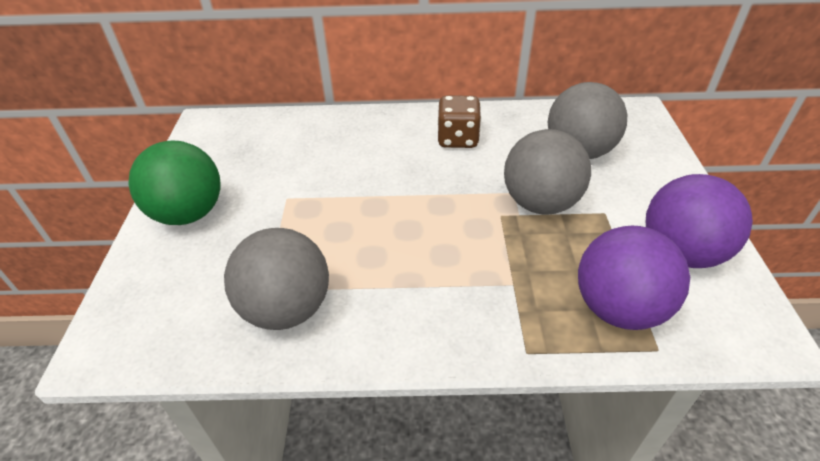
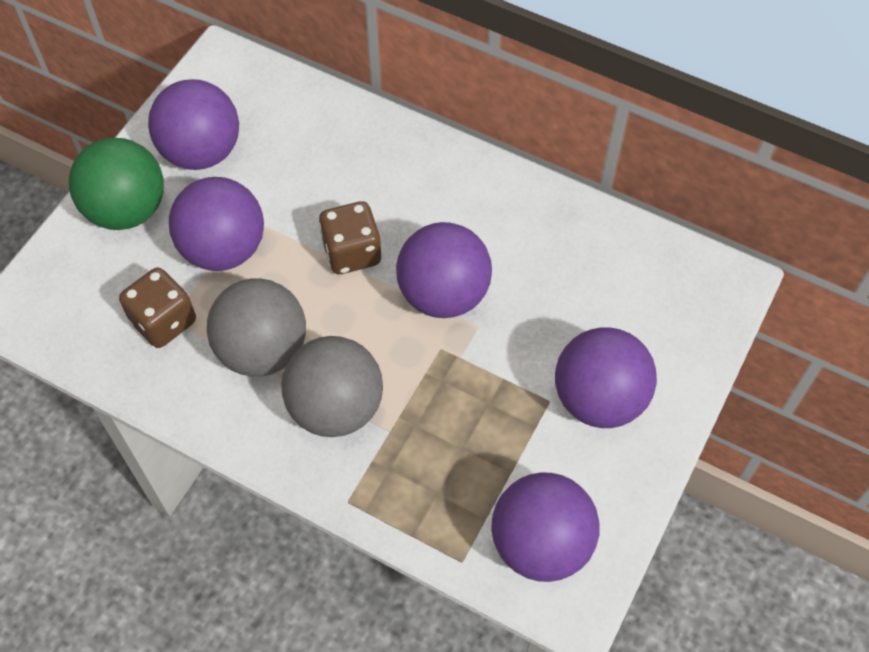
brown dice: [438,95,481,148] = 1 -> [119,268,196,348] [319,201,381,274] = 2
grey ball: [224,228,329,330] [504,129,591,214] [548,82,627,159] = 3 -> [207,278,306,377] [281,336,383,437] = 2
purple ball: [578,226,690,330] [646,174,753,268] = 2 -> [148,79,239,170] [169,177,264,271] [396,222,492,318] [491,472,600,582] [555,328,657,428] = 5

